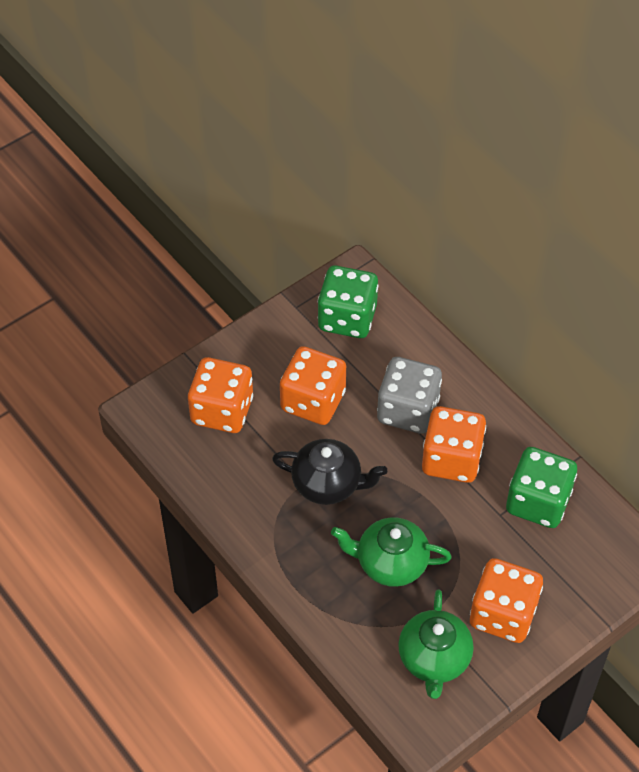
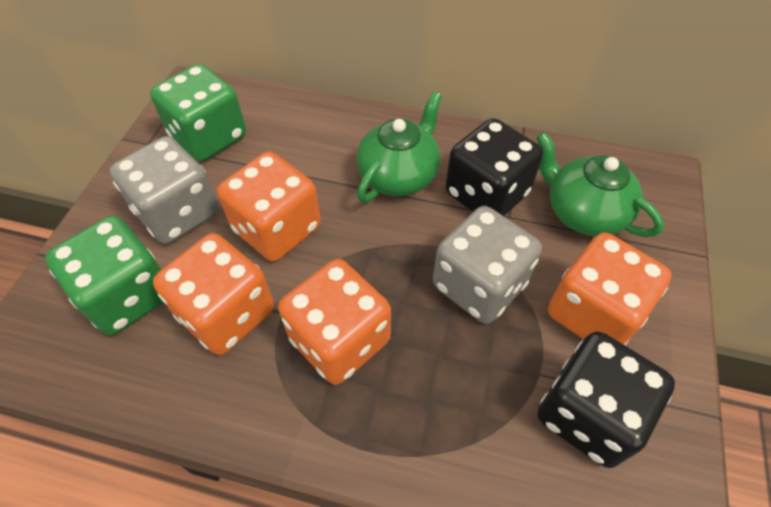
black dice: none = 0 -> [445,118,543,216] [537,331,675,468] = 2
black teapot: [272,439,387,505] = 1 -> none = 0
grey dice: [377,357,442,434] = 1 -> [109,136,219,244] [433,206,542,324] = 2

